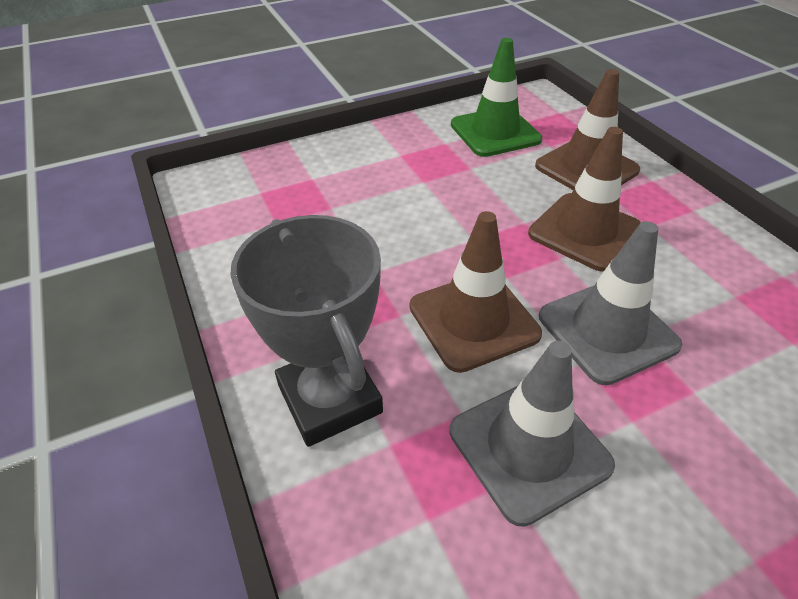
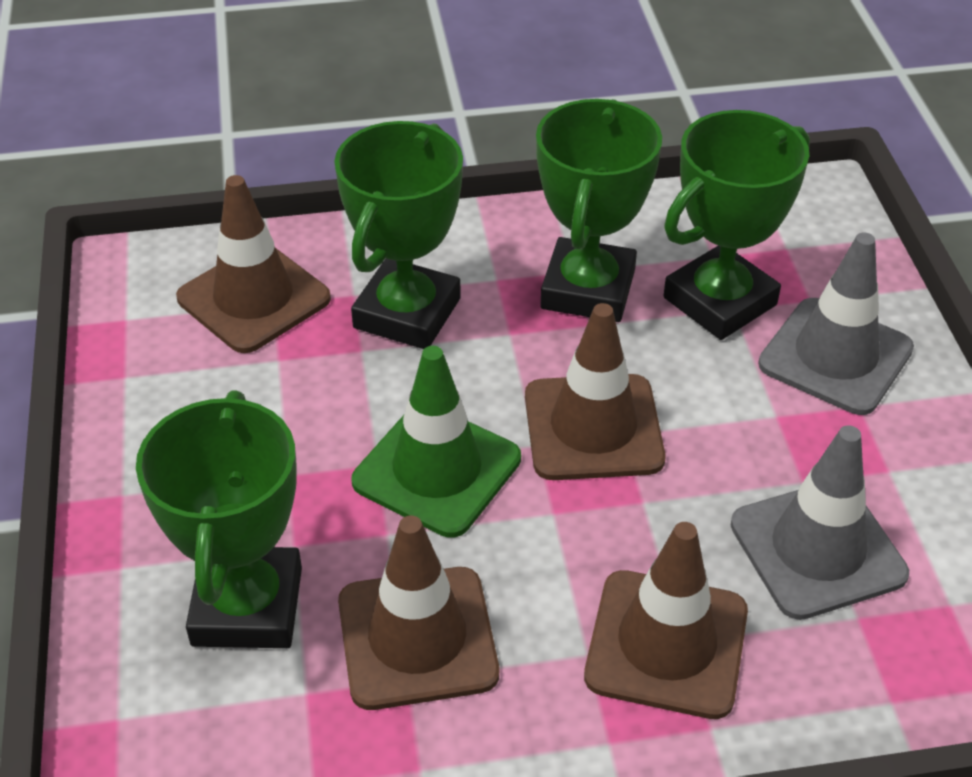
brown traffic cone: [410,211,542,373] [528,127,641,272] [535,69,640,190] = 3 -> [176,175,331,353] [338,515,499,710] [525,303,666,480] [584,522,748,719] = 4
green trophy: none = 0 -> [136,390,302,648] [334,121,463,349] [536,99,662,322] [663,110,810,340] = 4
grey trophy: [230,215,383,447] = 1 -> none = 0

